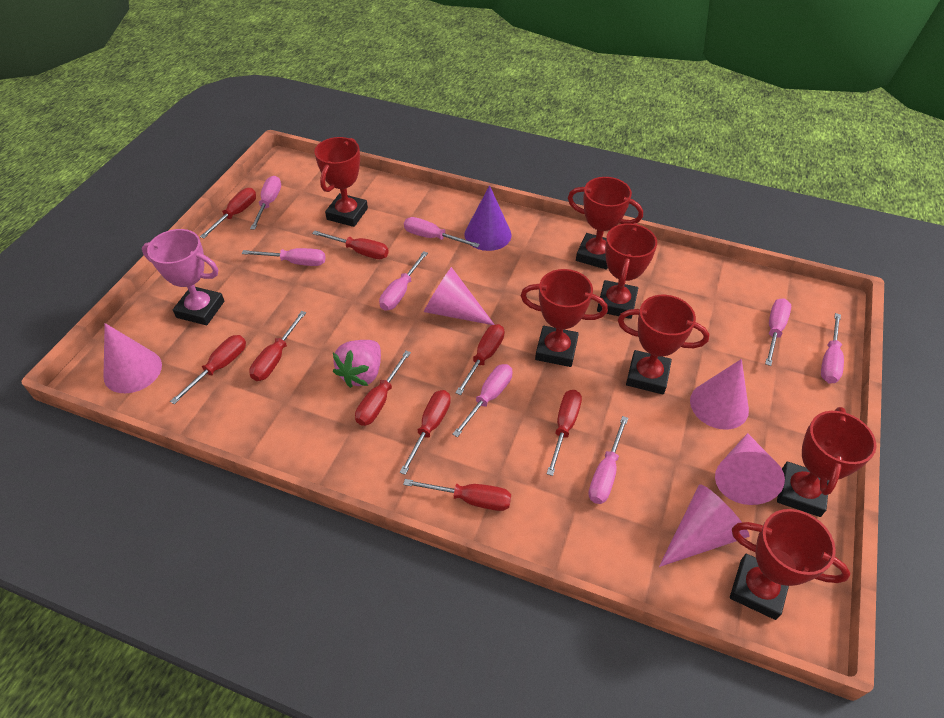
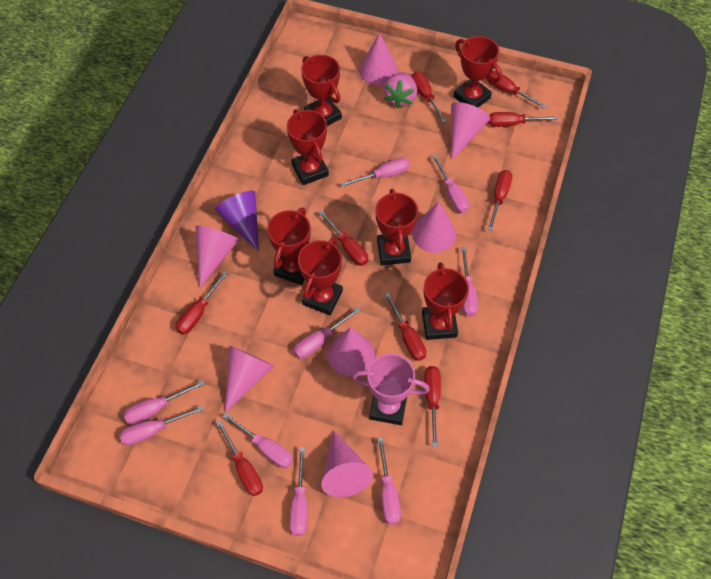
pink cone: [103,323,162,393] [424,267,495,325] [659,484,750,567] [690,359,749,430] [715,433,785,505] = 5 -> [195,225,239,288] [225,345,274,413] [321,430,373,497] [327,327,375,377] [359,33,398,85] [412,202,456,253] [451,102,490,161] = 7
pink screwdriver: [242,248,326,266] [250,176,281,230] [379,251,428,311] [404,217,480,248] [452,364,513,437] [588,416,628,504] [765,298,791,366] [821,313,844,383] = 8 -> [119,406,203,445] [123,380,205,425] [222,413,293,468] [290,447,307,536] [294,307,361,359] [341,157,410,187] [378,437,401,524] [432,155,469,213] [461,247,478,317] = 9

